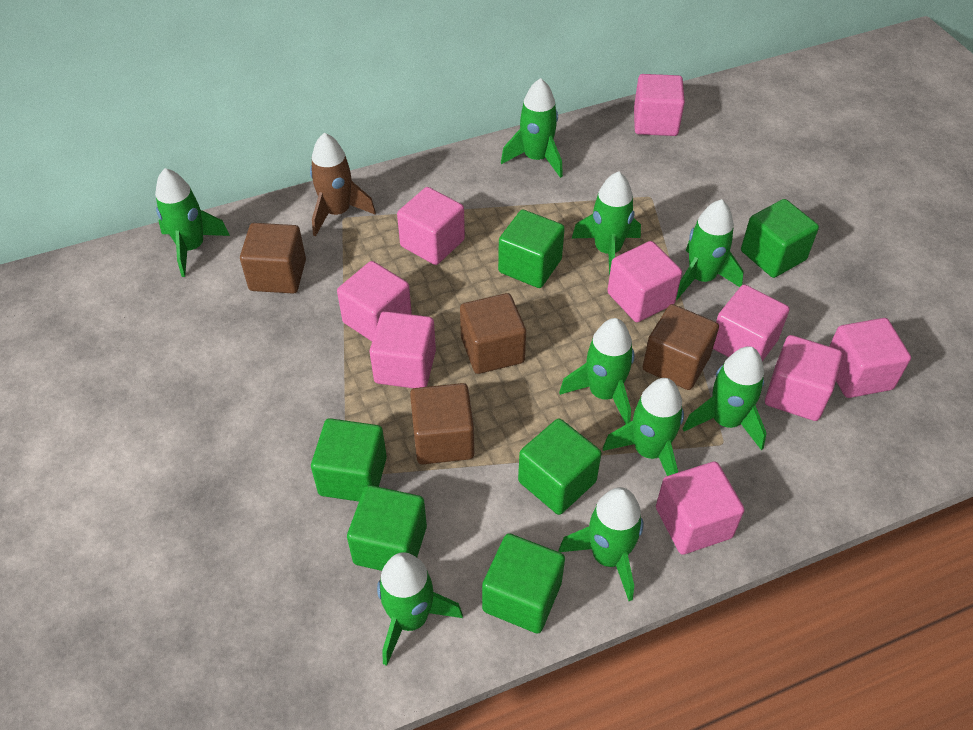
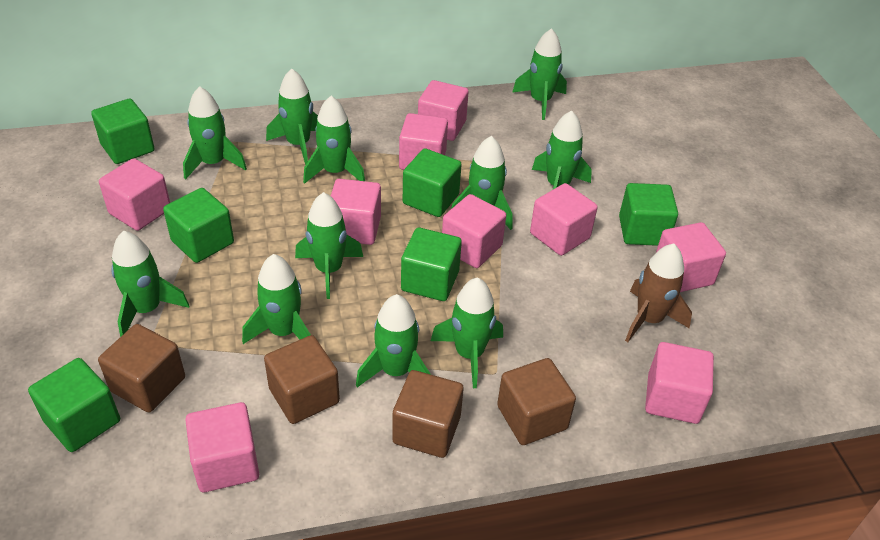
green rocket: [155,168,230,277] [377,552,463,666] [501,78,563,178] [559,318,634,424] [559,487,643,601] [572,171,641,276] [603,378,684,476] [676,199,744,300] [683,346,767,450] = 9 -> [111,231,189,337] [183,86,247,179] [242,254,311,344] [266,69,318,165] [295,192,363,299] [303,96,365,184] [356,294,430,387] [431,277,503,388] [451,136,512,230] [512,28,567,120] [532,110,592,189] = 11

